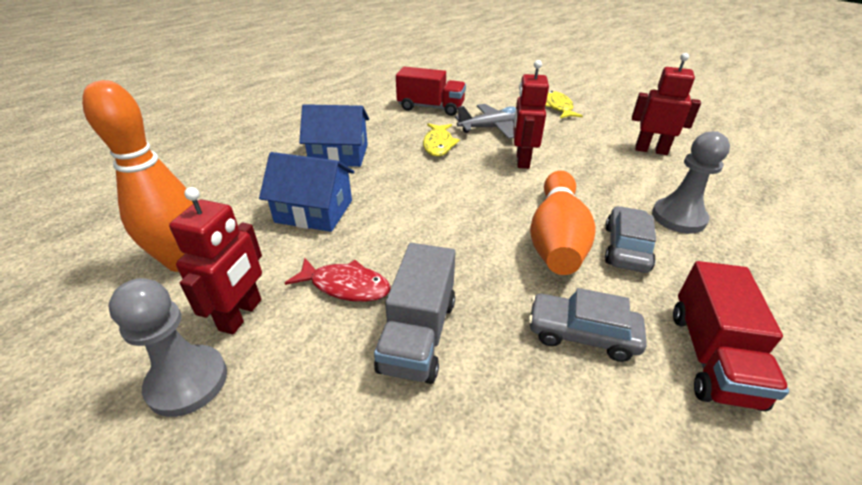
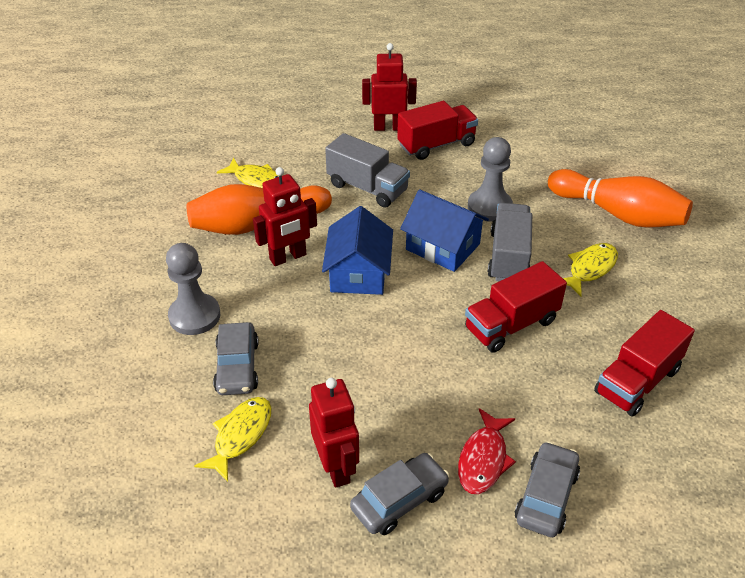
grey car: [528,288,647,362] [605,206,656,273] = 2 -> [213,322,259,395] [350,453,450,535] [515,441,580,537] = 3
grey plane: [455,104,516,139] = 1 -> none = 0
grey truck: [374,243,455,384] = 1 -> [325,133,410,208] [488,203,532,281] = 2
red truck: [396,67,466,116] [673,261,789,411] = 2 -> [397,101,478,160] [465,261,567,353] [594,310,695,417] = 3
yellow fish: [423,123,460,156] [545,91,583,118] = 2 -> [194,397,271,482] [217,158,279,188] [563,243,618,296] = 3

